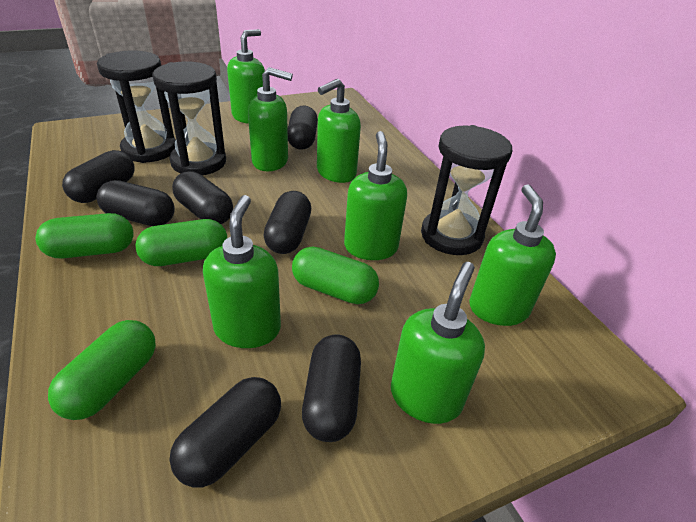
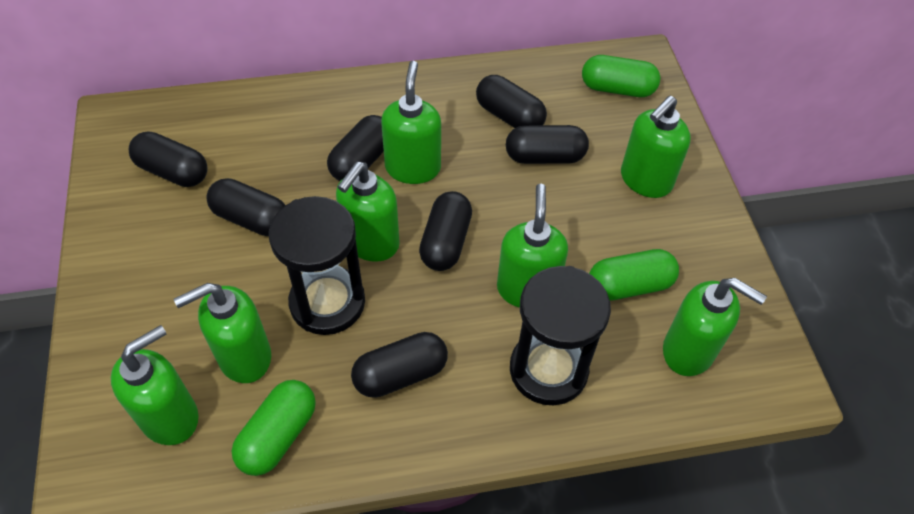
black hourglass: [97,51,176,163] [152,61,226,175] [421,125,512,255] = 3 -> [269,196,365,335] [510,266,611,405] = 2
green capsule: [35,213,134,258] [48,320,156,420] [135,219,227,266] [292,246,379,304] = 4 -> [232,380,316,476] [582,55,660,97] [589,249,679,300] = 3

